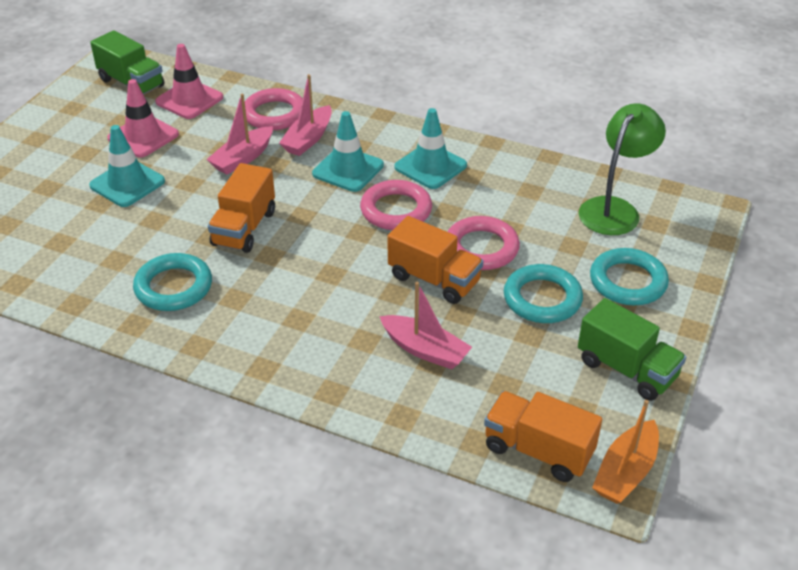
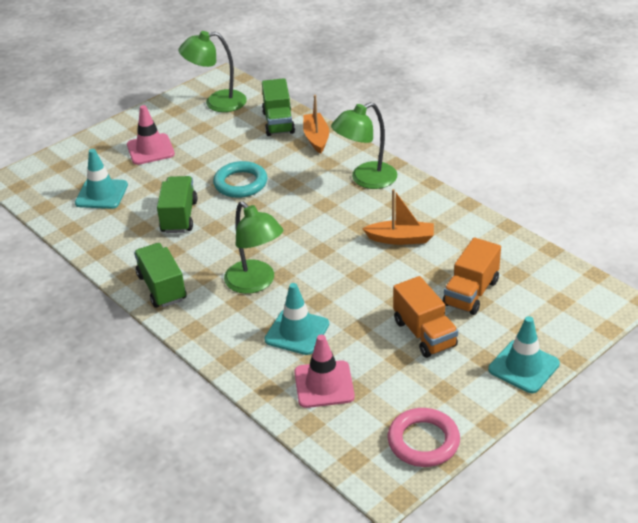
green lamp: [579,103,666,235] = 1 -> [179,31,247,112] [224,201,283,294] [331,102,397,189] = 3
green truck: [90,30,164,95] [578,298,686,401] = 2 -> [134,243,187,308] [157,176,197,233] [262,78,295,136] = 3
orange boat: [592,400,659,504] = 1 -> [303,95,329,154] [362,189,434,245] = 2
orange truck: [208,163,275,253] [387,216,483,304] [484,391,602,482] = 3 -> [393,276,458,358] [443,238,501,315] = 2
pink boat: [206,94,273,175] [279,74,332,156] [379,282,472,369] = 3 -> none = 0
pink ring: [245,88,303,130] [360,180,432,230] [448,216,520,270] = 3 -> [388,408,460,467] = 1
turquoise ring: [133,253,212,311] [504,264,583,323] [590,248,669,305] = 3 -> [213,161,267,198] = 1

